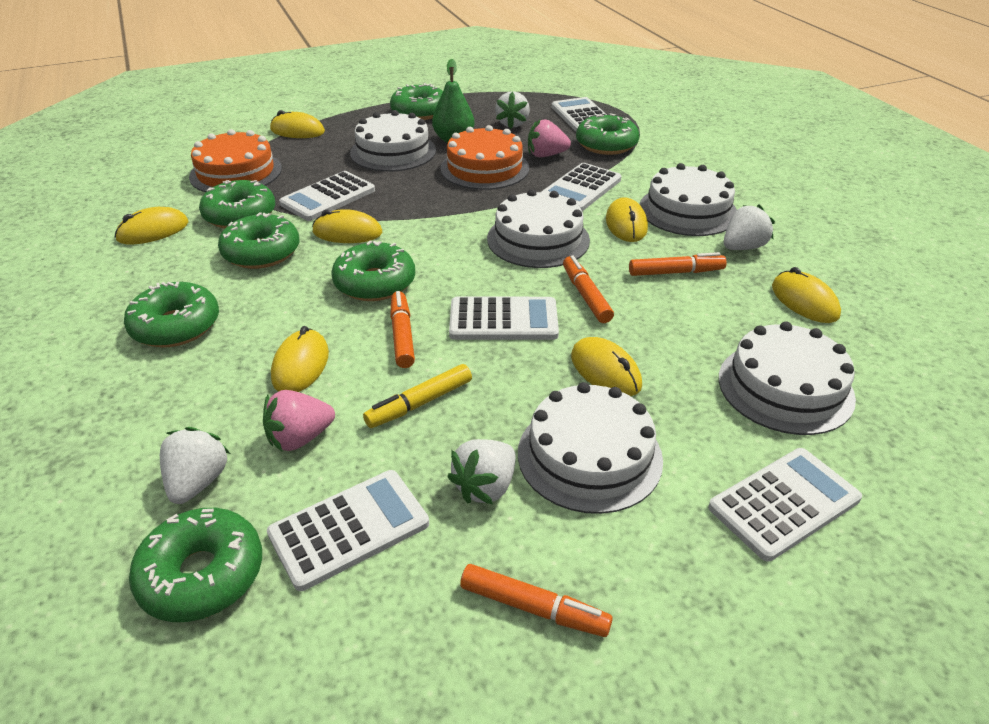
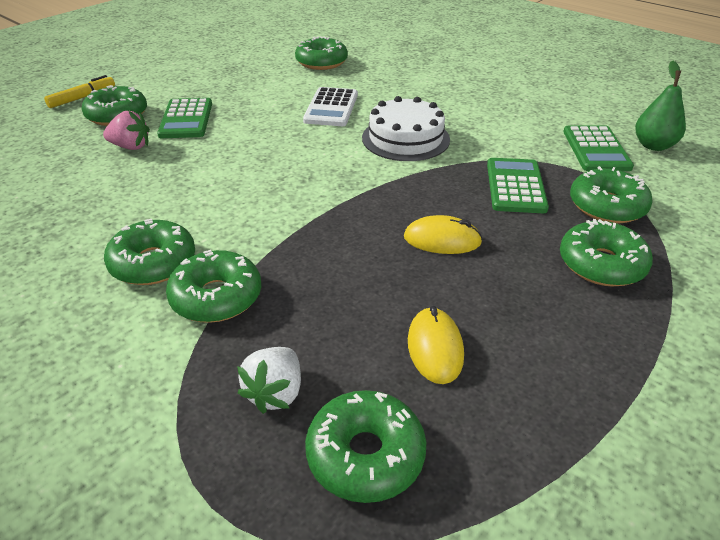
green calculator: none = 0 -> [157,98,212,138] [487,158,549,213] [563,125,634,171] = 3
orange cake: [189,129,282,192] [440,125,529,190] = 2 -> none = 0
orange marker: [390,291,415,368] [460,564,613,637] [563,255,614,323] [629,252,727,276] = 4 -> none = 0
pink strawberry: [263,390,335,451] [528,119,571,157] = 2 -> [103,111,150,150] = 1
white cake: [350,110,436,172] [487,189,590,268] [518,382,663,514] [639,163,737,236] [719,321,856,435] = 5 -> [362,96,450,161] = 1
white calculator: [267,470,429,591] [279,171,375,221] [449,297,559,340] [541,163,621,211] [552,97,607,132] [708,448,862,562] = 6 -> [303,87,358,126] = 1
white strawberry: [160,427,230,504] [447,439,516,504] [495,91,530,129] [724,204,775,250] = 4 -> [237,347,301,414] = 1
yellow mouse: [115,207,188,245] [270,110,325,138] [271,326,329,392] [312,209,382,243] [571,337,642,396] [606,197,648,242] [772,267,841,323] = 7 -> [404,215,483,254] [408,306,464,384] = 2

